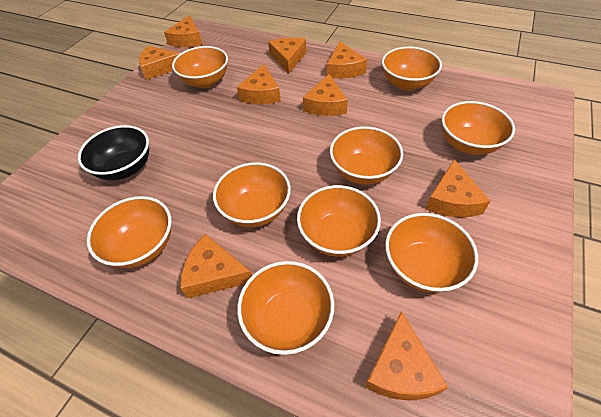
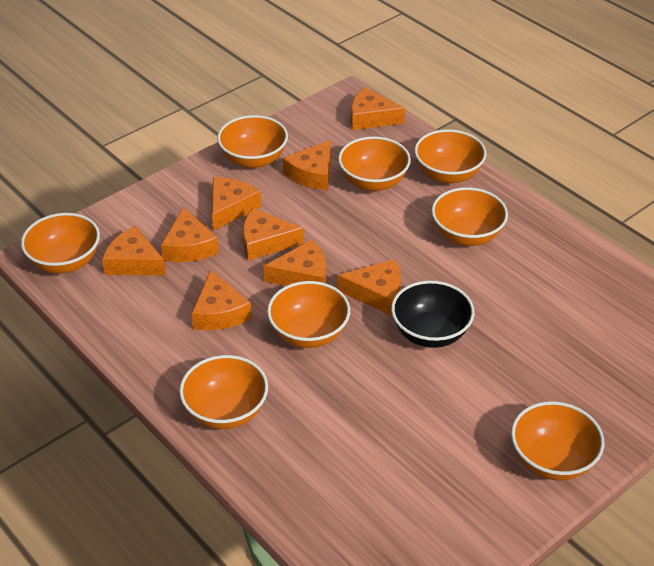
orange bowl: [87,196,171,268] [172,46,228,88] [213,162,291,227] [237,261,334,355] [297,185,381,257] [330,126,403,185] [382,46,442,91] [385,213,478,293] [442,101,515,155] = 9 -> [21,213,100,274] [179,355,268,429] [217,115,288,168] [267,281,350,348] [338,136,411,191] [415,129,487,184] [432,187,508,246] [511,401,604,481] = 8

